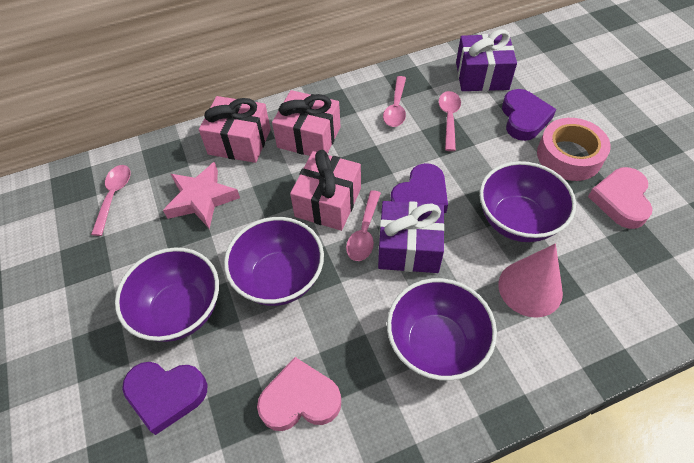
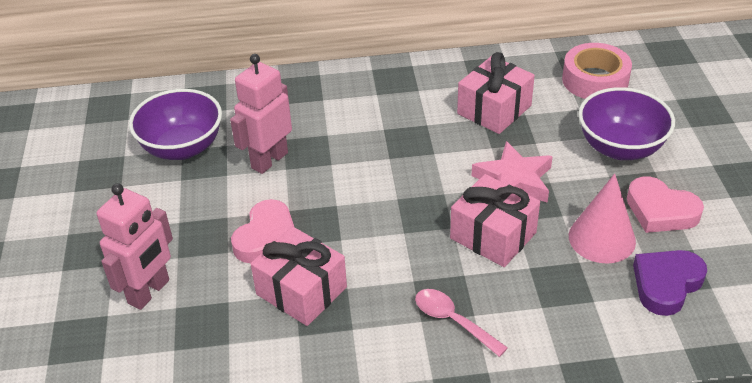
pink robot: none = 0 -> [97,183,173,310] [230,54,292,174] = 2
pink spoon: [91,165,131,236] [346,190,381,261] [383,76,406,127] [439,91,461,151] = 4 -> [415,289,508,357] = 1
purple bowl: [115,248,219,342] [224,217,324,306] [387,278,497,381] [479,161,576,242] = 4 -> [129,89,222,160] [578,87,675,160] = 2
purple gift: [378,201,445,273] [456,30,517,91] = 2 -> none = 0
purple heart: [122,362,208,435] [390,163,448,213] [502,89,556,141] = 3 -> [633,250,707,316] = 1

